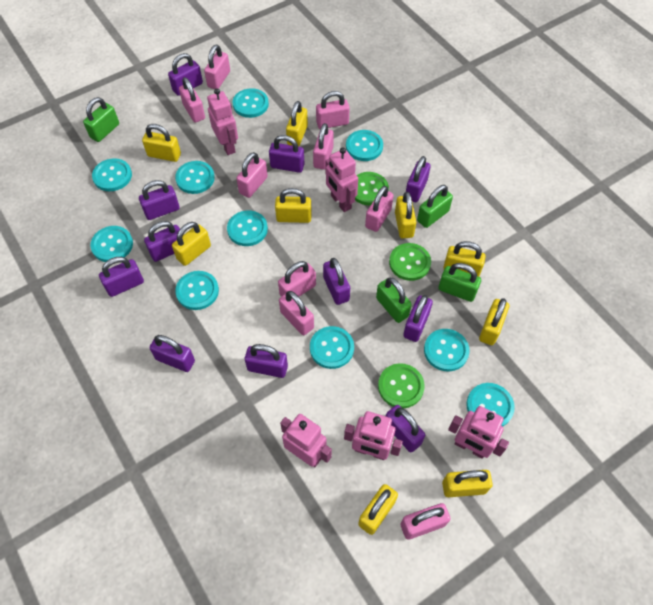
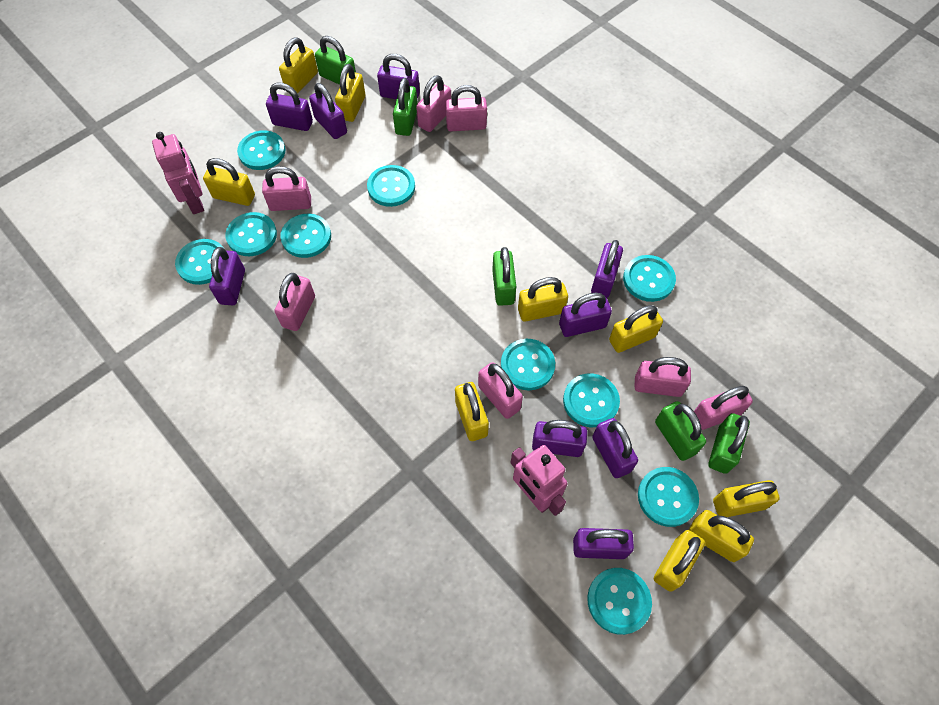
green button: [355,172,389,205] [378,363,424,408] [389,243,431,281] = 3 -> none = 0
green padlock: [83,97,119,142] [376,277,412,323] [417,185,453,228] [438,263,481,302] = 4 -> [315,36,356,85] [393,78,417,136] [492,247,516,306] [655,401,706,461] [708,413,750,474] = 5
pink padlock: [179,77,205,123] [204,45,230,89] [236,152,268,198] [278,261,316,297] [279,291,314,335] [313,123,334,170] [316,91,350,129] [365,186,394,232] [401,503,450,540] = 9 -> [262,166,311,211] [274,273,315,331] [416,75,451,132] [446,85,487,131] [478,362,523,419] [634,357,691,397] [694,386,753,430] = 7
pink robot: [207,89,238,155] [280,414,332,467] [325,148,358,212] [344,411,403,460] [448,406,509,459] = 5 -> [152,132,204,214] [510,445,568,516] = 2
purple padlock: [99,257,144,297] [139,180,180,220] [144,221,180,262] [150,335,195,372] [168,53,203,96] [245,344,288,378] [269,135,304,173] [323,258,350,305] [386,405,425,452] [403,295,433,342] [406,156,431,202] = 11 -> [209,247,245,305] [266,83,313,131] [309,83,347,139] [377,54,420,99] [532,420,587,457] [559,293,612,337] [573,528,634,559] [591,240,623,298] [592,418,638,478] = 9

